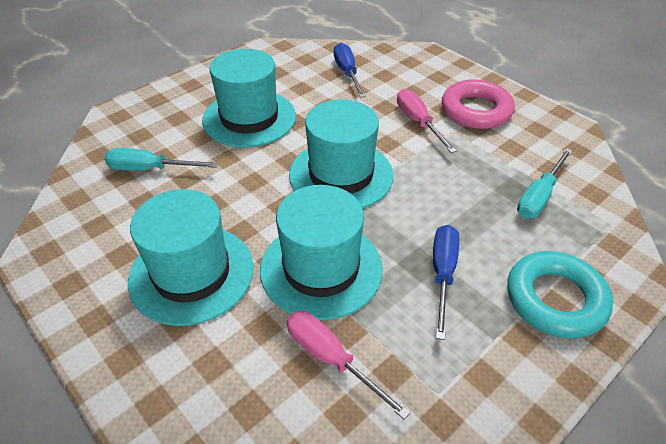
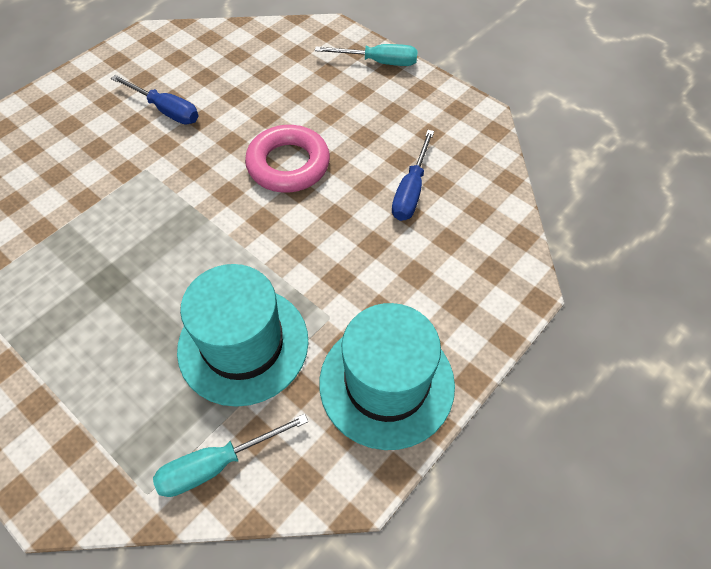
pink screwdriver: [287,311,411,420] [397,89,457,153] = 2 -> none = 0
turquoise hat: [128,189,254,326] [202,49,296,148] [260,185,383,320] [289,99,393,209] = 4 -> [177,264,308,407] [319,303,455,450] = 2
turquoise ring: [507,251,613,338] = 1 -> none = 0

